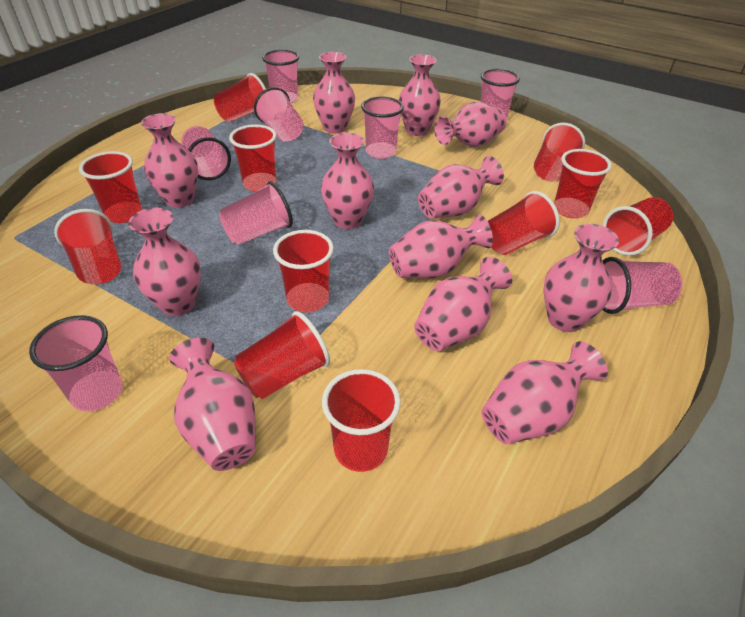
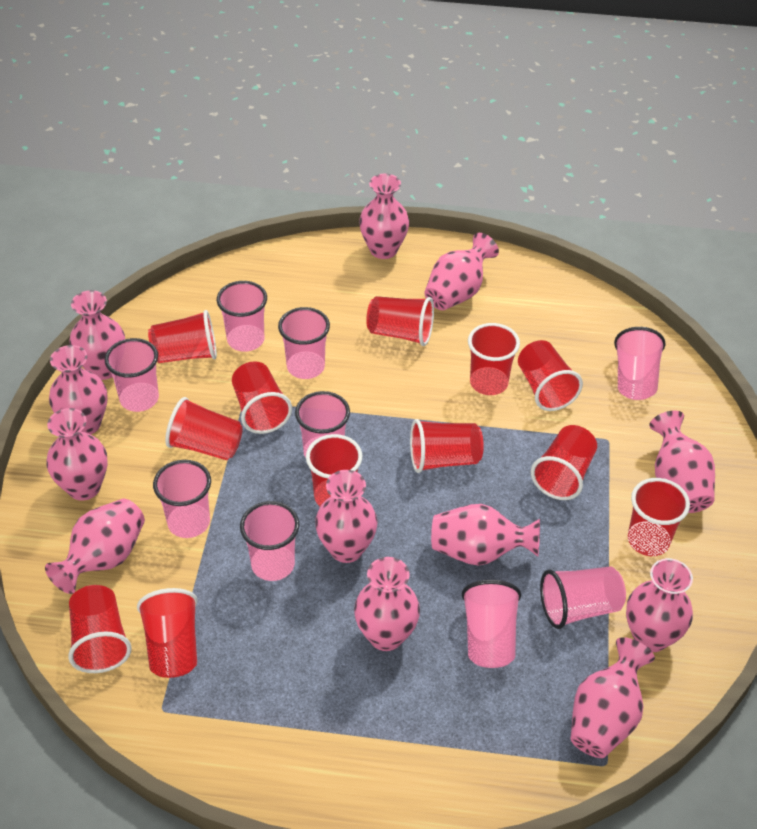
pink cup: [29,315,123,412] [181,126,231,180] [219,181,293,245] [254,87,303,142] [262,49,299,103] [361,97,404,159] [481,69,520,121] [602,257,683,314] = 8 -> [105,338,159,412] [153,460,211,538] [217,281,267,352] [240,501,299,581] [278,307,330,379] [295,391,350,458] [462,580,521,668] [540,566,626,629] [614,327,665,400] = 9
red cup: [54,209,121,285] [79,151,142,223] [214,73,266,122] [229,124,277,192] [234,311,330,399] [273,230,334,312] [322,369,401,472] [488,191,559,255] [534,123,585,181] [554,149,612,218] [603,197,673,256] = 11 -> [68,585,132,673] [137,588,198,678] [148,310,217,363] [165,397,243,460] [232,361,292,434] [306,434,362,506] [366,296,434,346] [410,419,484,473] [468,323,520,395] [518,340,583,411] [531,425,597,500] [628,478,690,556] = 12

